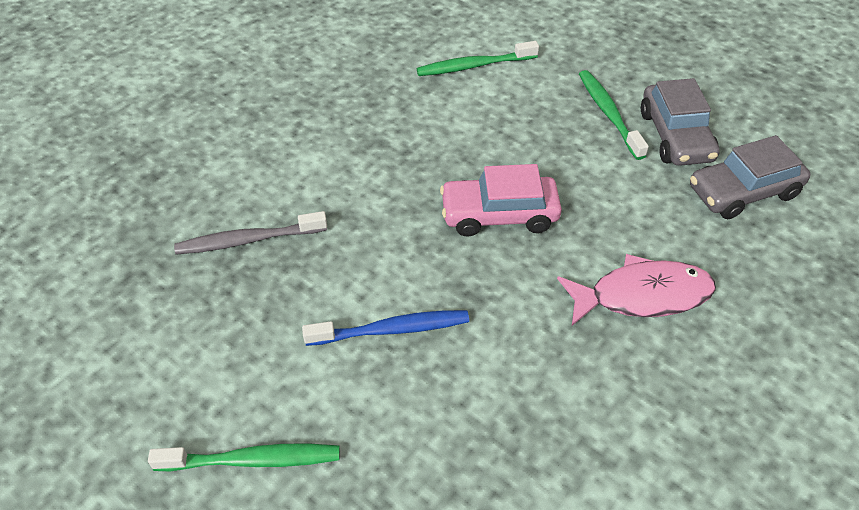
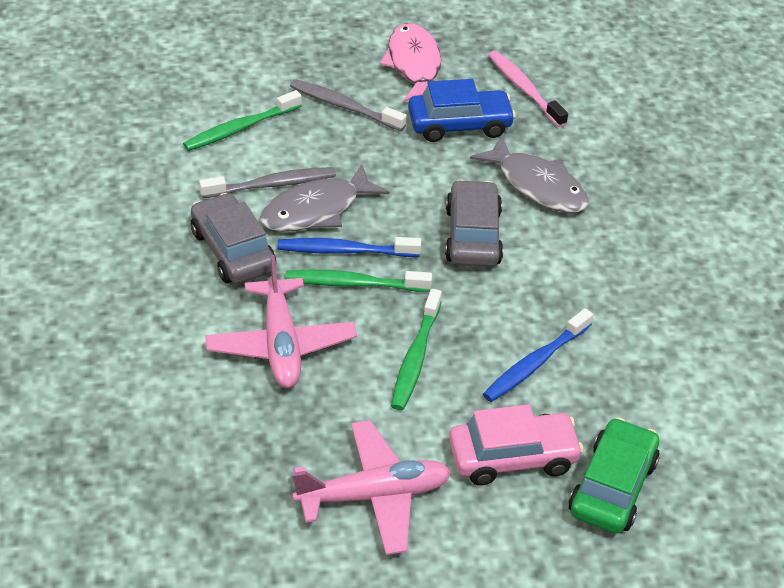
blue car: none = 0 -> [408,79,516,142] = 1
blue toothbrush: [302,310,469,346] = 1 -> [277,237,421,257] [483,308,593,402] = 2
green car: none = 0 -> [569,417,660,534] = 1
grey fish: none = 0 -> [260,164,389,232] [470,136,589,213] = 2
grey toothbrush: [174,211,327,255] = 1 -> [199,167,336,198] [290,79,407,131] = 2
pink plane: none = 0 -> [205,255,357,388] [292,420,451,555] = 2
pink toothbrush: none = 0 -> [489,51,568,127] = 1

